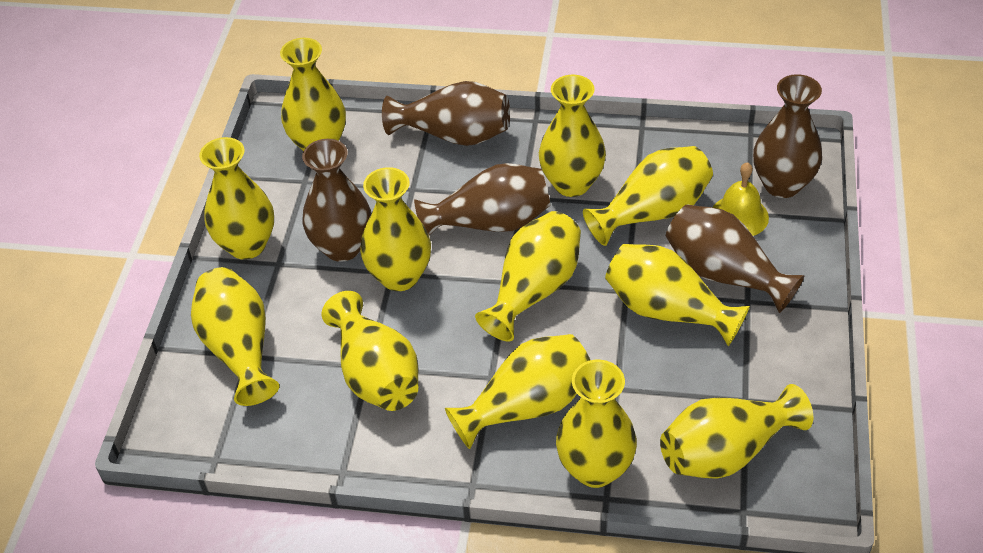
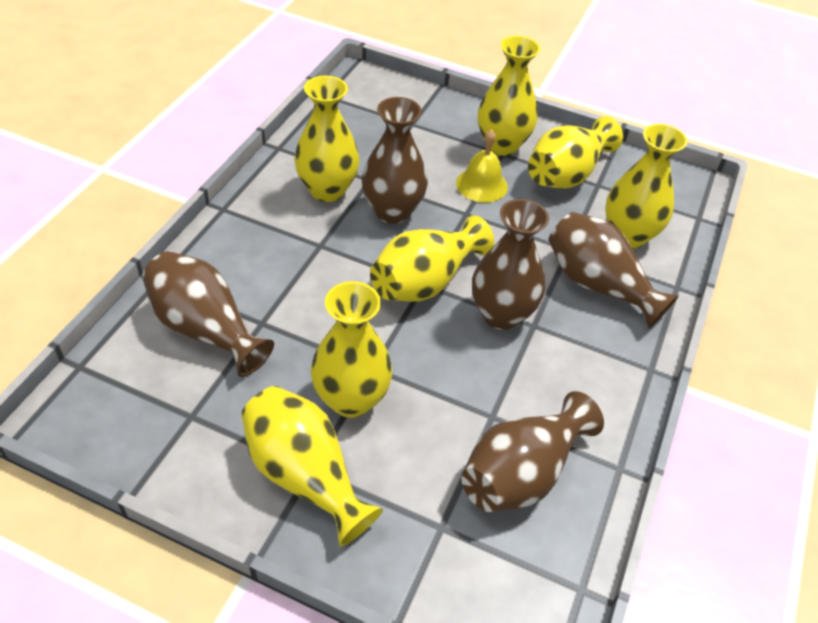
yellow vase: [191,267,279,406] [199,137,274,260] [280,38,346,151] [322,291,419,411] [360,167,431,291] [445,334,590,449] [475,211,581,341] [539,75,606,197] [556,360,637,488] [583,146,713,246] [605,244,750,346] [660,384,813,479] = 12 -> [241,386,383,546] [294,76,360,202] [311,281,392,418] [370,215,494,302] [478,36,540,156] [528,117,623,189] [605,124,688,248] = 7

